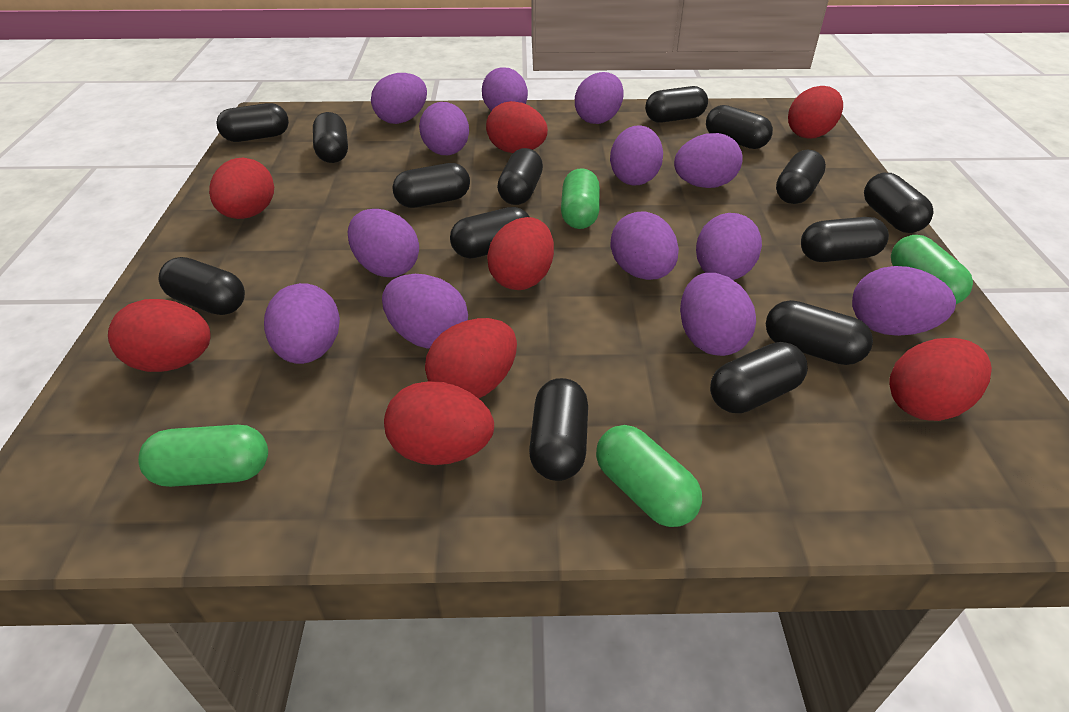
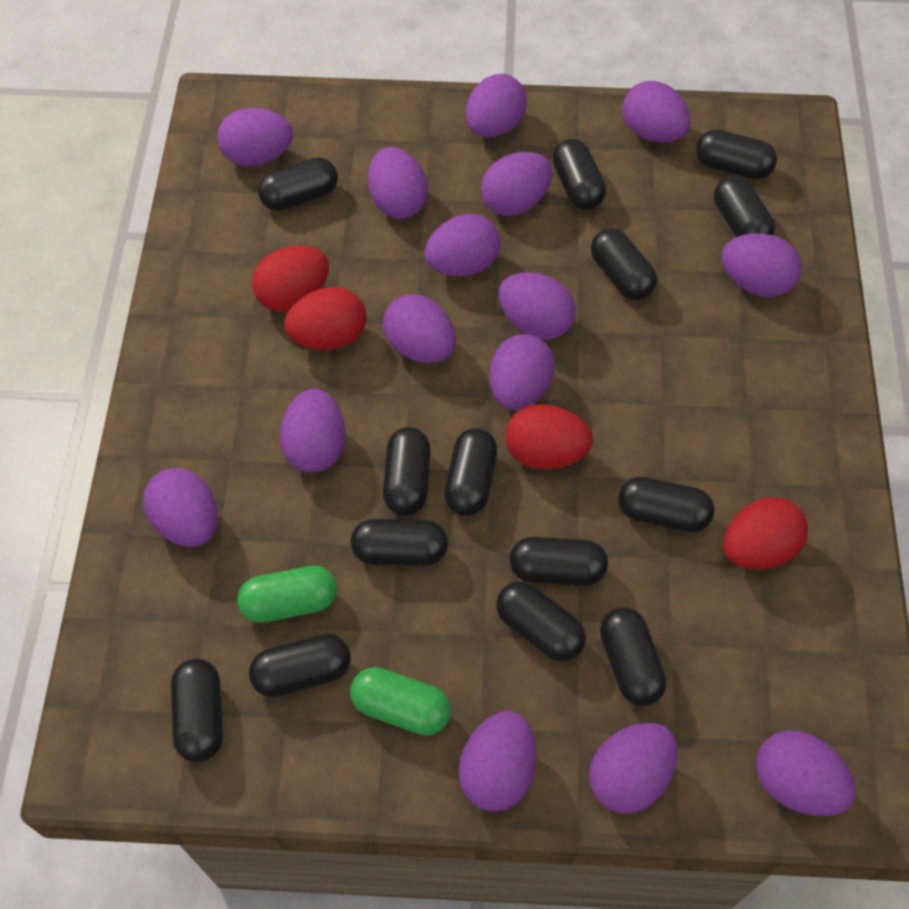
green capsule: [138,425,268,487] [561,168,600,229] [596,425,702,527] [891,235,973,304] = 4 -> [237,566,337,623] [350,667,451,736] = 2
purple egg: [264,283,340,364] [348,209,419,277] [371,73,427,124] [382,274,468,349] [419,102,469,155] [482,67,528,111] [575,72,624,124] [610,125,663,185] [610,211,679,280] [674,133,743,188] [680,273,756,356] [696,213,762,280] [852,266,956,336] = 13 -> [143,468,218,547] [217,108,293,167] [280,388,346,473] [368,147,428,219] [383,294,456,363] [424,214,500,277] [459,711,536,811] [466,74,527,137] [481,152,552,216] [489,334,555,410] [499,272,576,340] [589,723,678,813] [623,81,691,143] [721,233,802,297] [756,730,856,816] = 15
red egg: [108,299,211,372] [209,158,274,219] [384,381,494,465] [425,318,517,399] [486,101,548,153] [487,217,554,290] [788,86,843,139] [889,338,992,421] = 8 -> [252,245,329,312] [284,287,367,350] [505,404,593,470] [723,497,808,570] = 4

